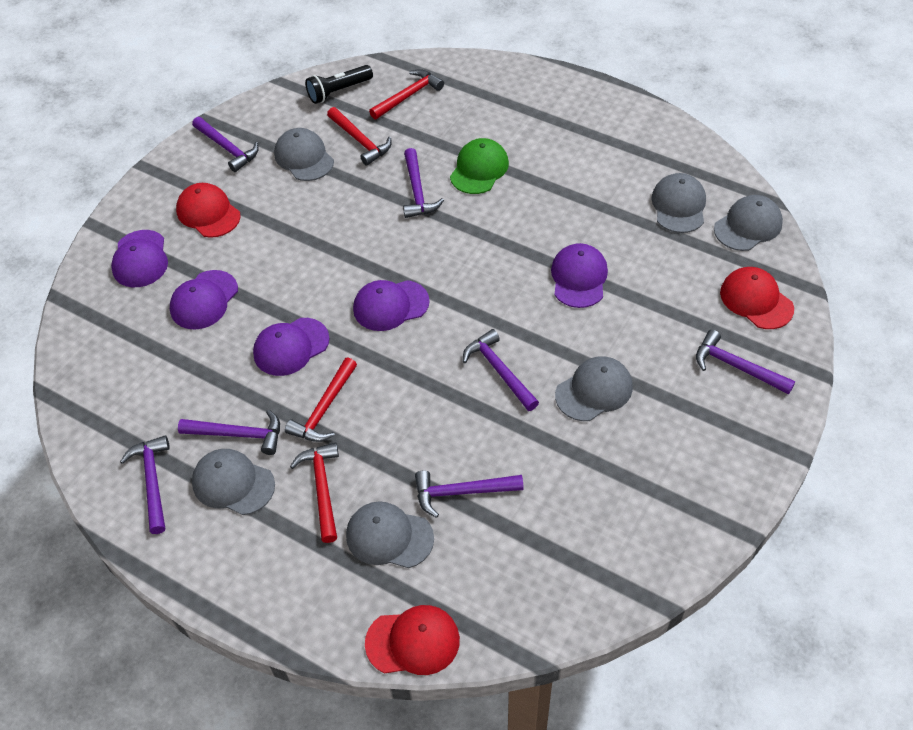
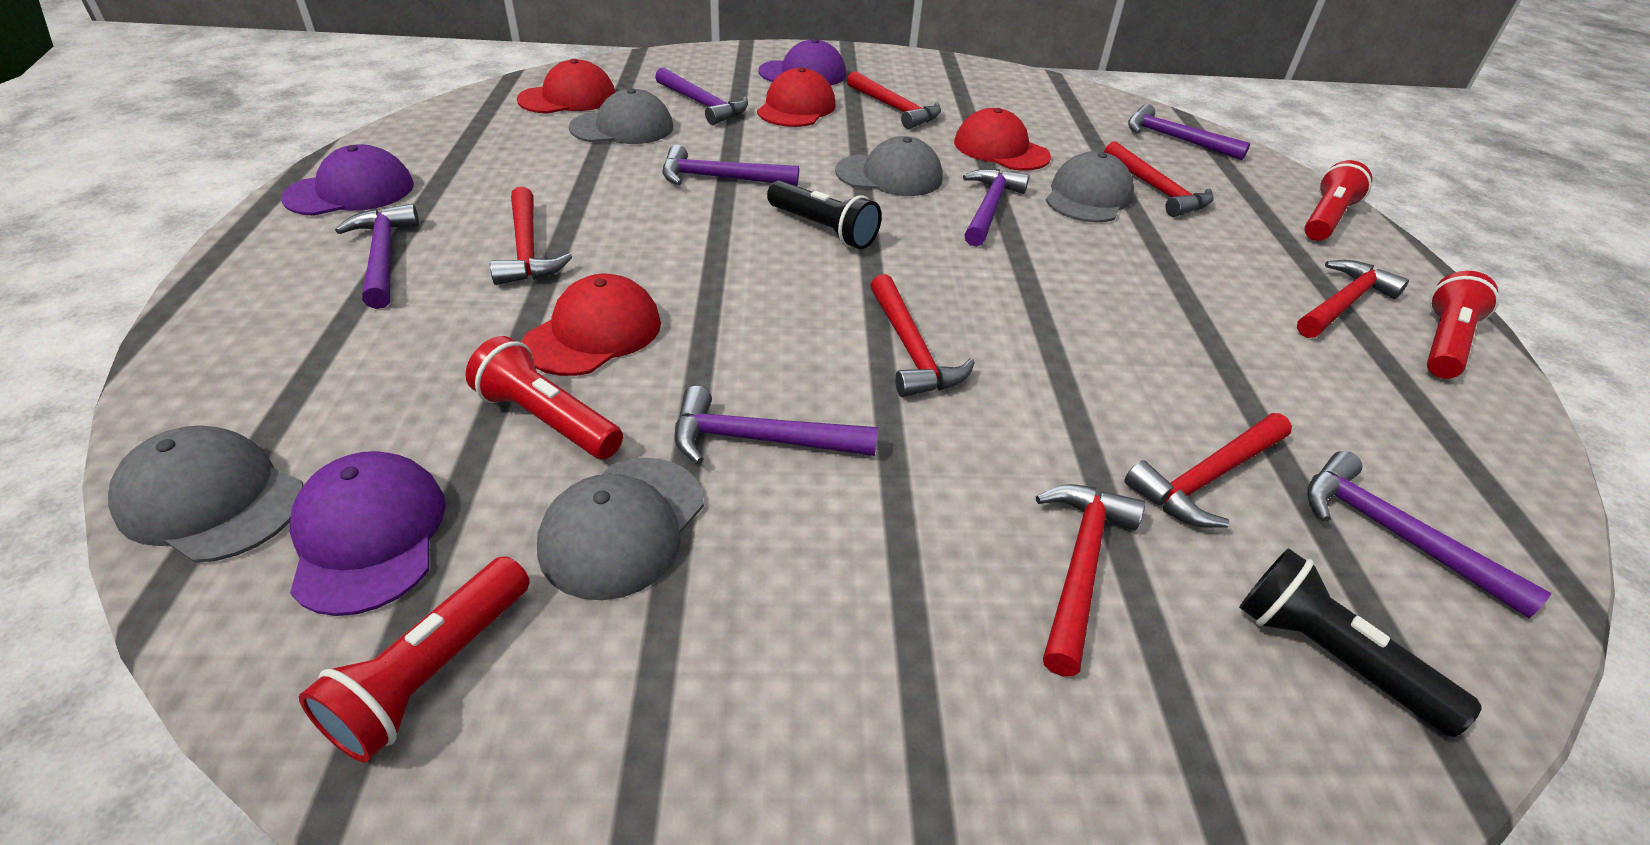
black flashlight: [305,65,373,104] = 1 -> [767,181,882,249] [1239,548,1482,737] = 2
green cap: [450,138,509,194] = 1 -> none = 0
grey cap: [192,449,275,515] [274,128,334,181] [346,501,434,568] [555,356,633,421] [651,173,706,233] [714,195,783,251] = 6 -> [108,425,303,563] [537,458,704,600] [569,88,673,144] [835,136,943,196] [1046,151,1134,222] = 5
purple cap: [111,230,168,287] [170,270,238,330] [253,318,330,376] [353,280,430,331] [551,243,608,308] = 5 -> [281,144,414,216] [290,451,446,616] [759,39,846,85] = 3
red cap: [176,183,240,238] [365,605,460,675] [720,267,794,329] = 3 -> [517,59,615,114] [522,274,661,376] [757,67,836,127] [954,108,1051,171] = 4
red flashlight: none = 0 -> [299,556,530,763] [465,336,623,459] [1304,160,1372,241] [1427,271,1499,379] = 4
red hammer: [285,358,357,442] [290,442,339,543] [327,107,392,166] [369,69,444,119] = 4 -> [490,187,572,285] [847,71,941,129] [870,274,975,397] [1036,484,1145,676] [1104,141,1214,217] [1124,413,1292,528] [1297,260,1409,338] = 7

